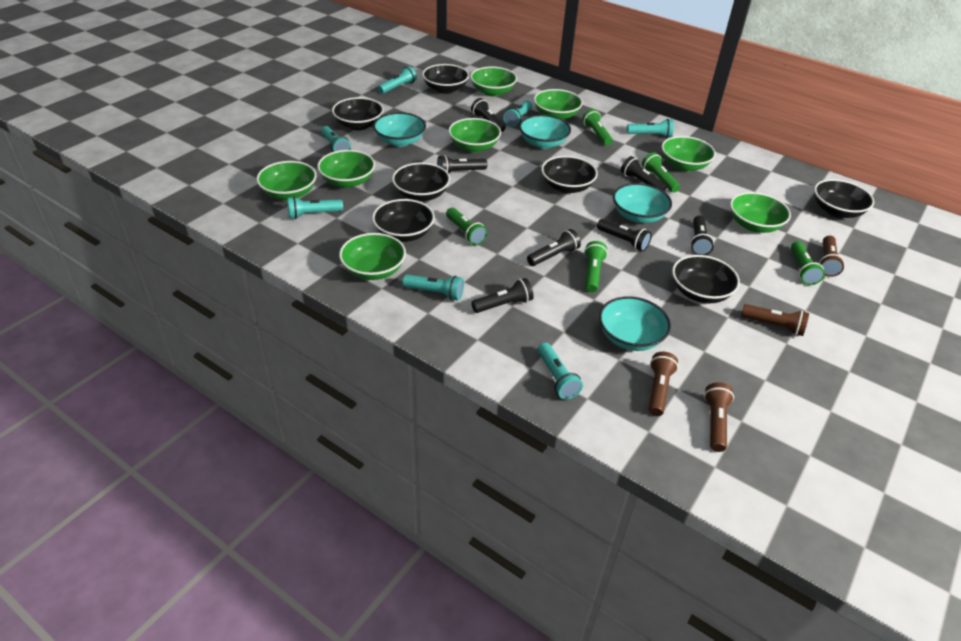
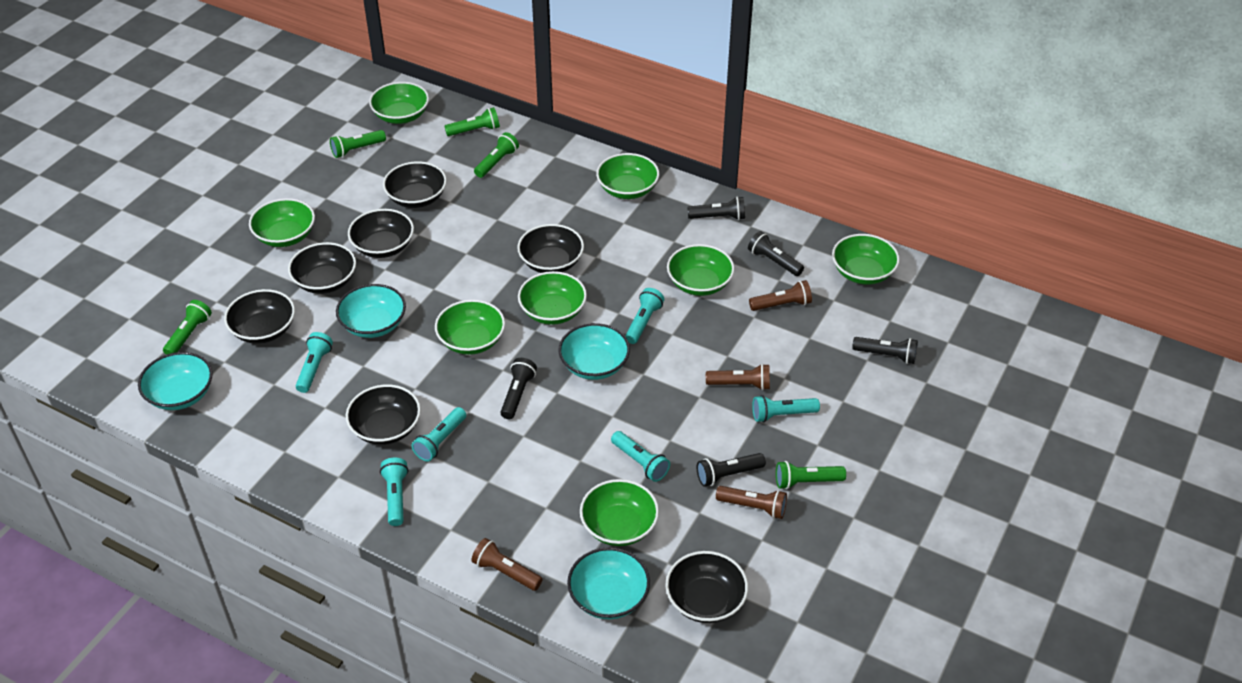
black flashlight: [437,155,487,173] [471,98,506,132] [471,278,534,313] [527,229,581,266] [597,219,652,252] [621,156,667,192] [690,215,714,255] = 7 -> [500,358,537,419] [687,197,745,220] [697,453,766,487] [748,231,804,276] [852,337,918,364] = 5
turquoise flashlight: [287,196,343,219] [321,126,351,152] [378,66,417,94] [402,275,464,301] [503,100,532,127] [538,343,583,399] [627,118,674,138] = 7 -> [296,332,333,393] [380,458,408,526] [412,407,466,462] [611,431,670,482] [625,288,664,344] [752,395,820,422] = 6

